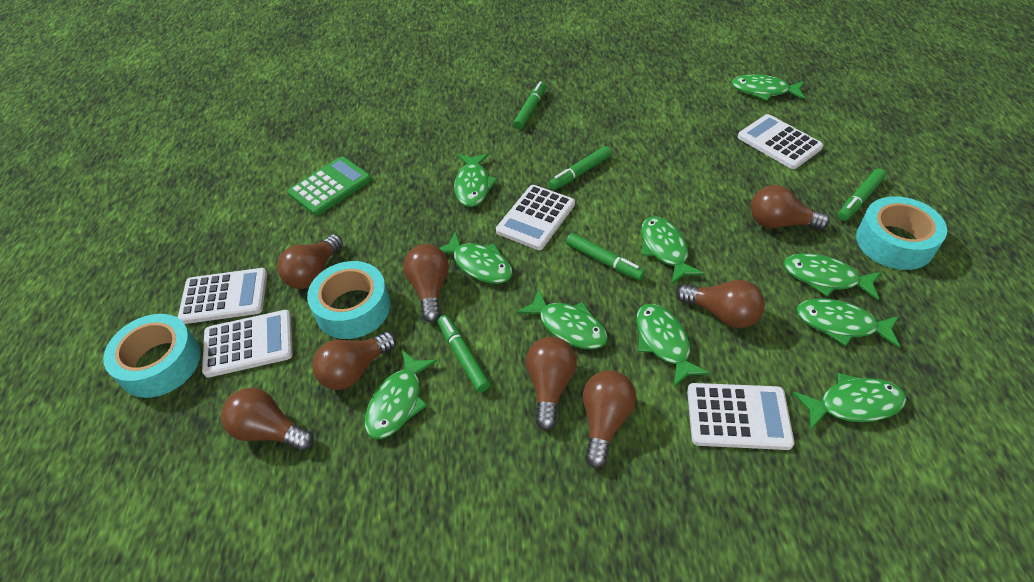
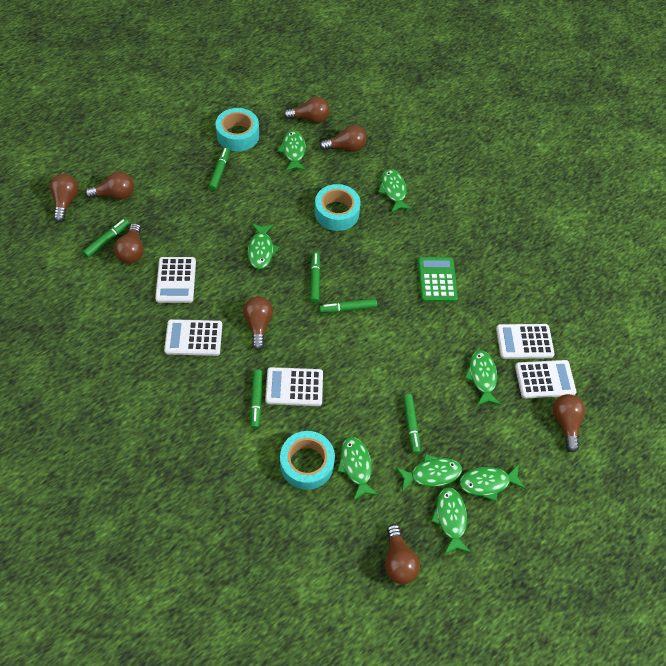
green fish: [365,350,437,439] [439,232,513,284] [454,153,498,207] [517,289,608,350] [636,304,710,387] [641,217,705,285] [731,74,805,101] [784,253,881,301] [793,373,906,430] [796,299,900,348] = 10 -> [248,223,279,269] [277,130,306,171] [337,437,379,501] [378,169,412,213] [396,454,462,492] [431,487,471,554] [459,464,526,501] [465,350,501,406] = 8
green marker: [438,315,490,392] [513,81,546,130] [549,146,611,190] [566,233,645,280] [838,168,886,221] = 5 -> [83,219,129,258] [209,147,230,191] [250,369,263,429] [310,252,320,303] [319,299,377,313] [403,394,421,454] = 6

